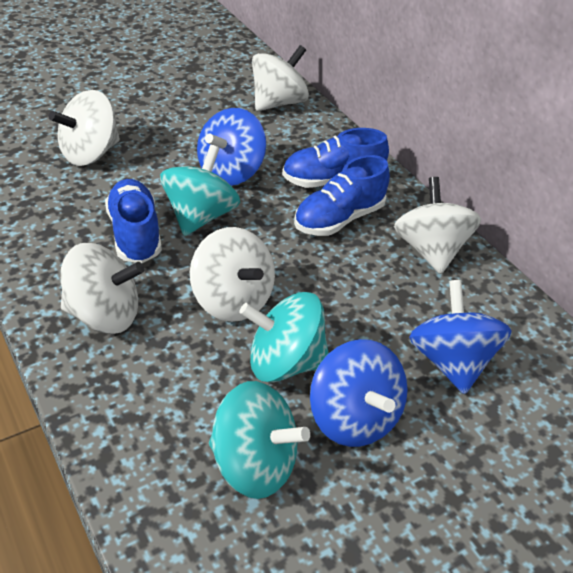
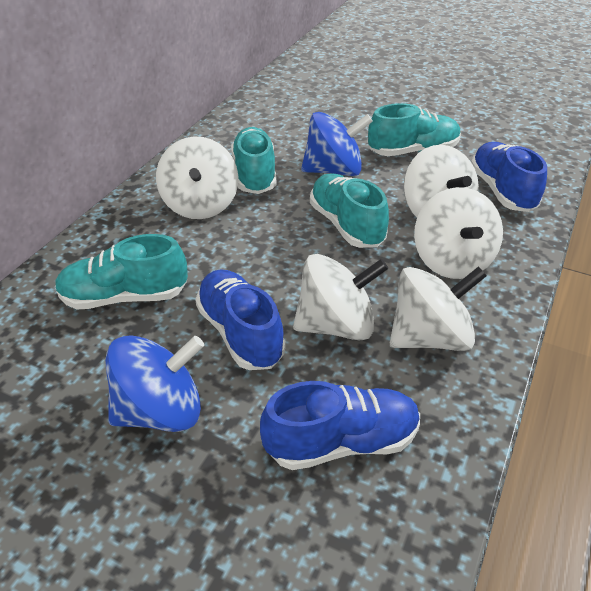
blue spinning top: [197,108,266,186] [310,339,408,447] [409,280,512,395] = 3 -> [105,335,204,432] [301,112,373,176] = 2
turquoise shoe: none = 0 -> [55,234,188,309] [231,127,276,194] [310,173,389,248] [368,103,461,156] = 4
turquoise spinning top: [160,145,240,236] [209,381,310,499] [239,292,329,383] = 3 -> none = 0

